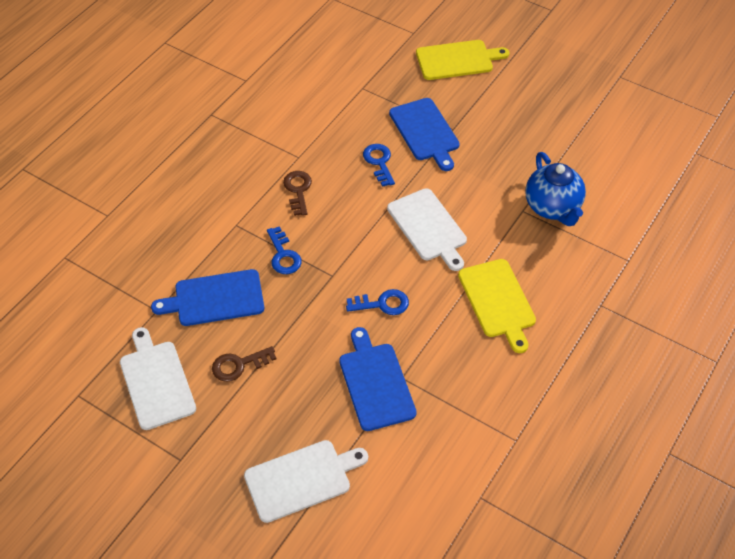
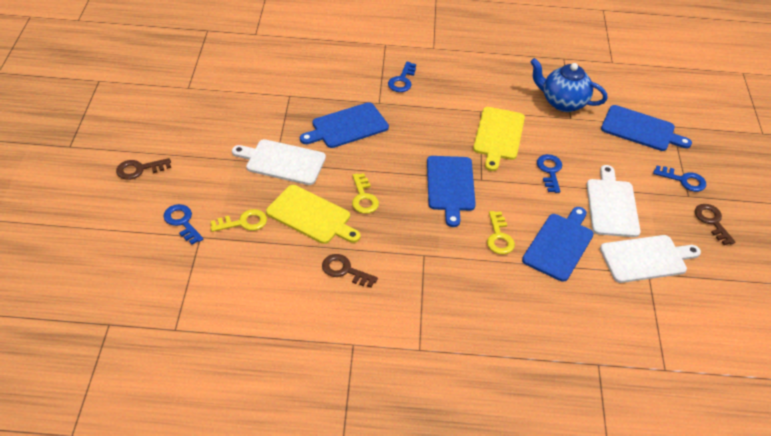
blue cutting board: [151,269,264,326] [339,327,417,431] [389,98,460,171] = 3 -> [300,102,389,148] [427,156,476,227] [522,207,594,282] [601,105,692,151] = 4
blue key: [267,226,302,274] [346,289,409,315] [363,144,395,187] = 3 -> [163,204,203,245] [388,62,416,92] [537,154,562,193] [653,166,706,192] = 4
brown key: [212,346,277,382] [283,171,312,216] = 2 -> [116,158,171,180] [322,254,378,288] [695,204,735,245] = 3
yellow key: none = 0 -> [210,209,267,232] [352,173,379,214] [487,211,515,254] = 3

